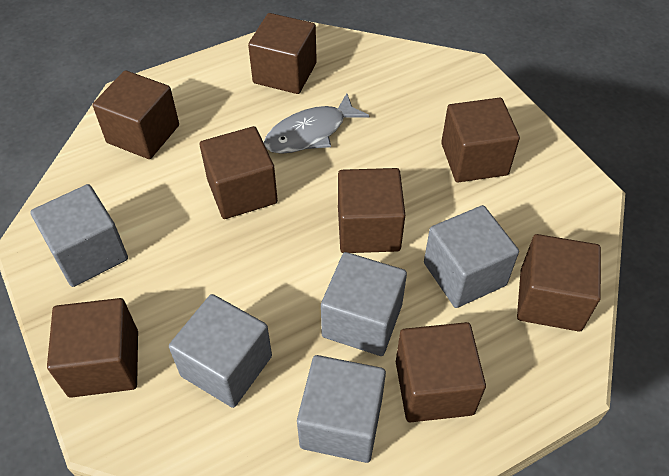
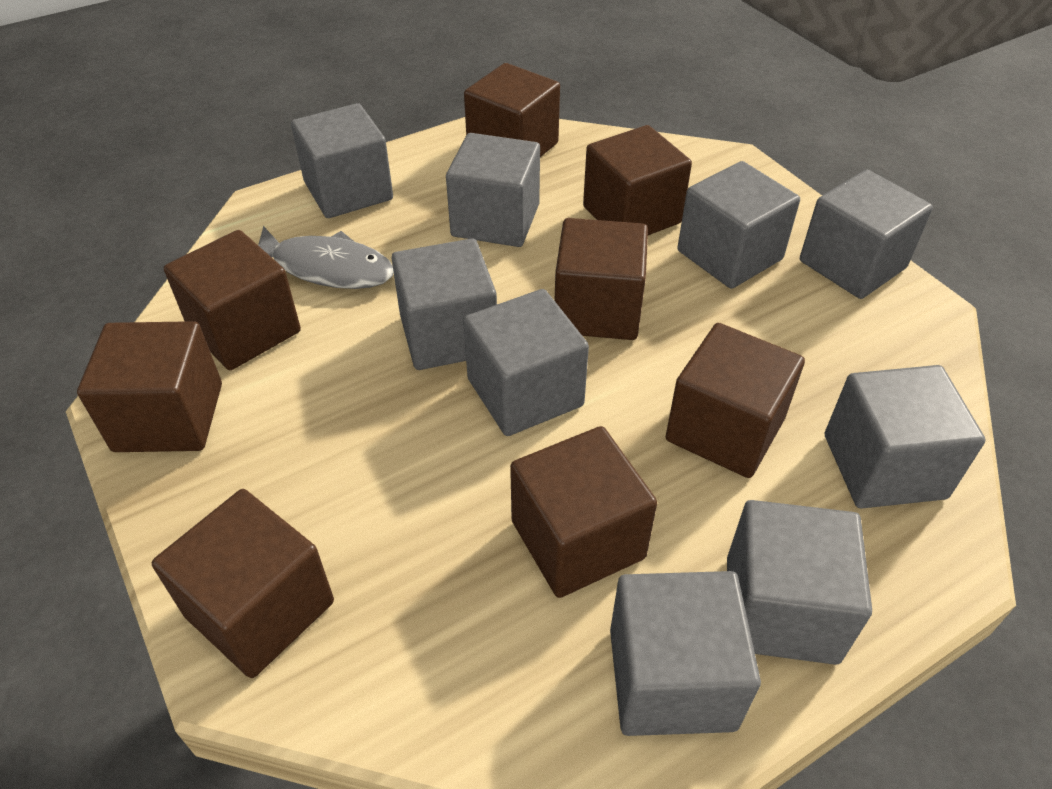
grey cube: [30,184,128,287] [169,294,272,408] [297,355,386,463] [321,252,407,356] [424,205,519,308] = 5 -> [291,103,393,218] [392,238,497,370] [446,133,540,247] [463,289,589,436] [610,571,761,736] [677,161,800,289] [727,500,872,665] [800,170,933,299] [825,365,986,508] = 9

